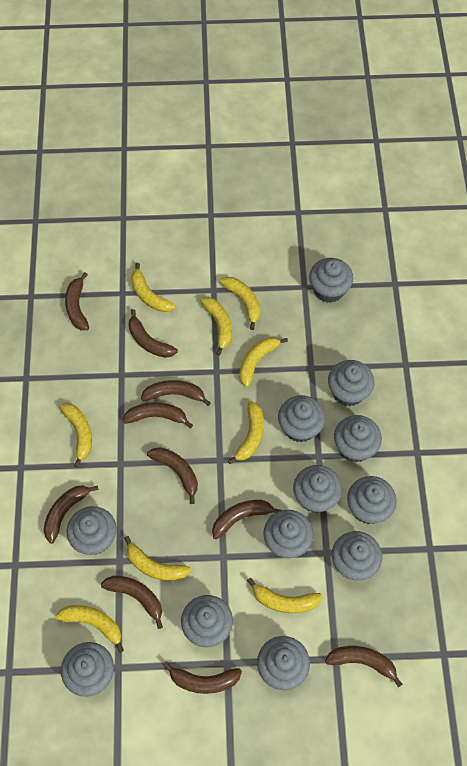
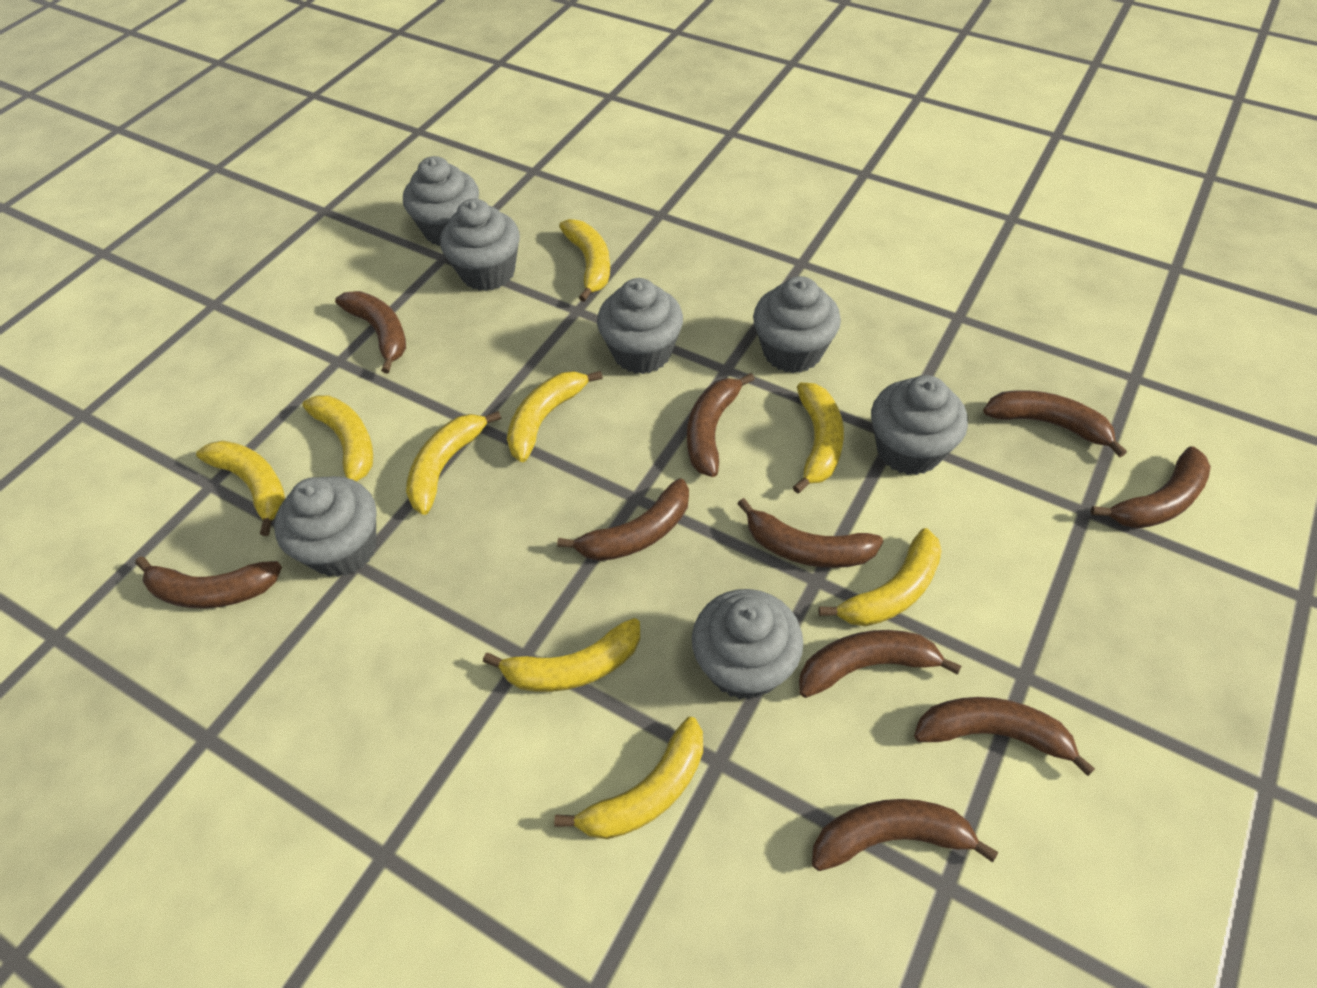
grey cupcake: [61,642,114,697] [67,506,117,555] [181,595,233,647] [257,636,310,690] [263,510,314,558] [278,395,325,443] [293,465,342,513] [309,258,353,303] [328,360,374,406] [332,531,382,581] [334,415,382,462] [347,476,397,524] = 12 -> [274,476,377,577] [403,156,479,246] [440,198,520,291] [597,278,683,374] [692,589,803,700] [753,276,841,373] [871,375,968,475] = 7

